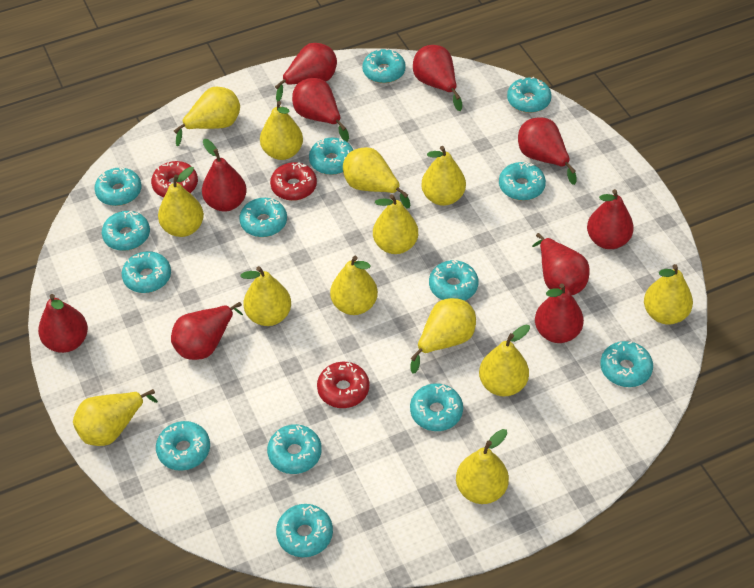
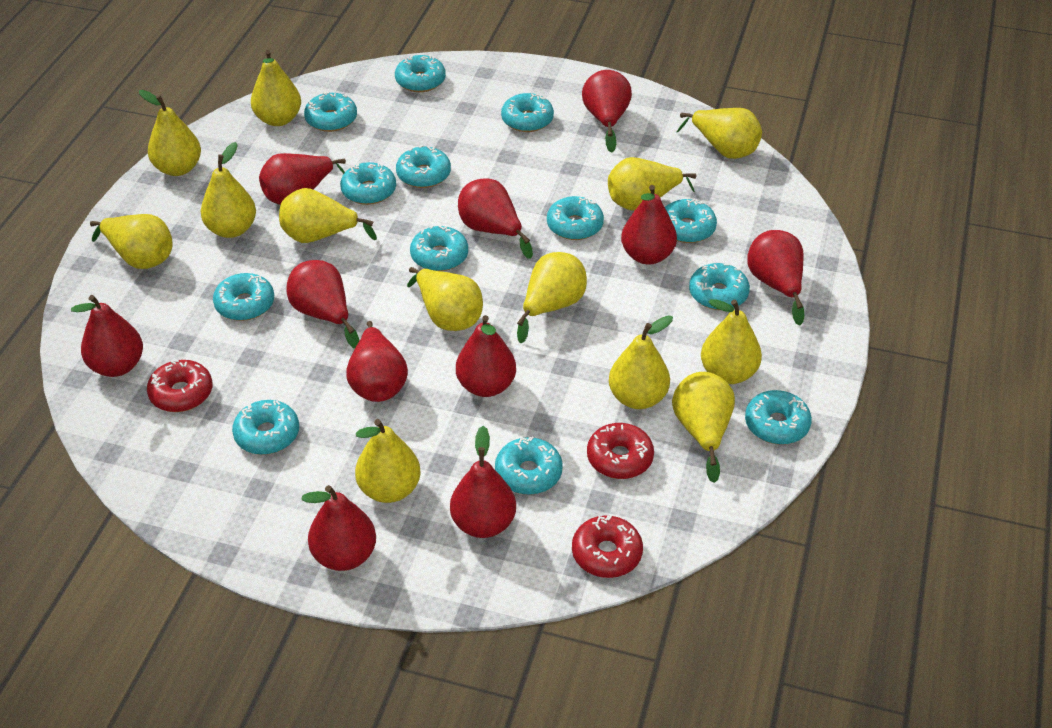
red pear: [38,294,88,353] [171,302,243,360] [202,139,247,212] [275,43,337,102] [292,78,349,142] [413,45,462,111] [518,117,576,185] [532,233,590,295] [535,283,584,343] [587,189,634,249] = 10 -> [71,295,143,377] [259,153,346,205] [286,260,359,349] [301,485,376,571] [346,321,408,402] [450,426,516,538] [456,315,516,397] [458,178,533,259] [582,70,632,153] [621,185,677,265] [747,230,805,325] = 11
turquoise donut: [94,167,142,206] [102,211,150,251] [122,251,171,293] [156,421,210,471] [240,198,287,237] [267,424,322,474] [276,504,333,557] [309,138,353,175] [362,48,406,83] [410,383,463,431] [429,260,478,301] [499,162,546,201] [507,77,552,113] [600,341,653,387] = 14 -> [213,273,274,321] [232,400,299,455] [304,92,357,132] [340,162,396,205] [395,55,446,92] [396,145,451,188] [410,225,468,271] [495,437,563,495] [501,93,554,132] [547,196,604,240] [665,199,717,243] [689,263,750,310] [745,390,812,445] = 13

